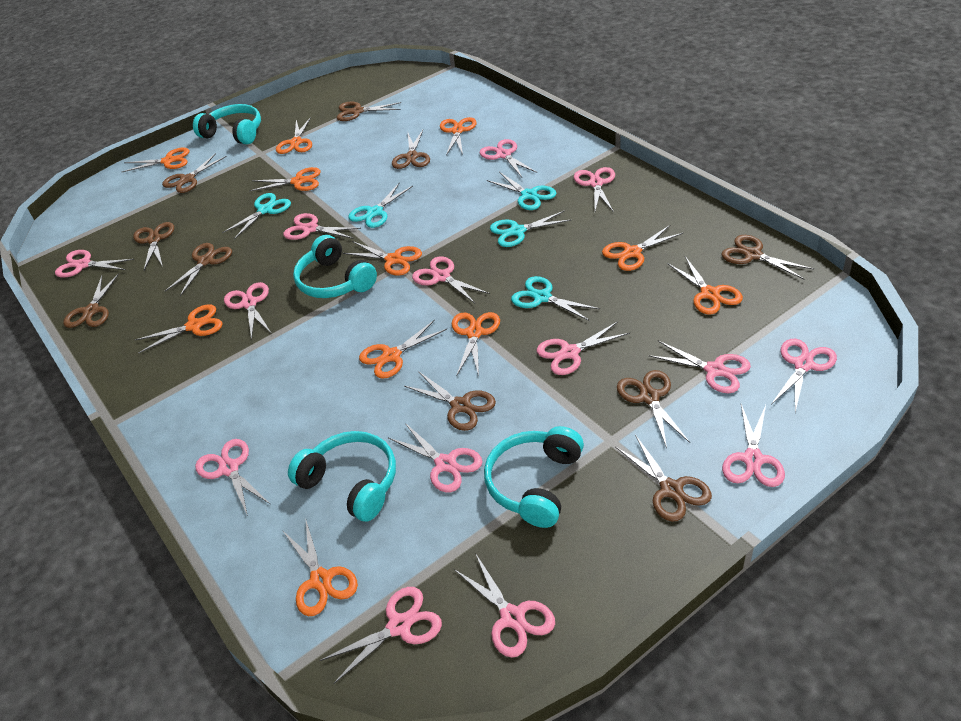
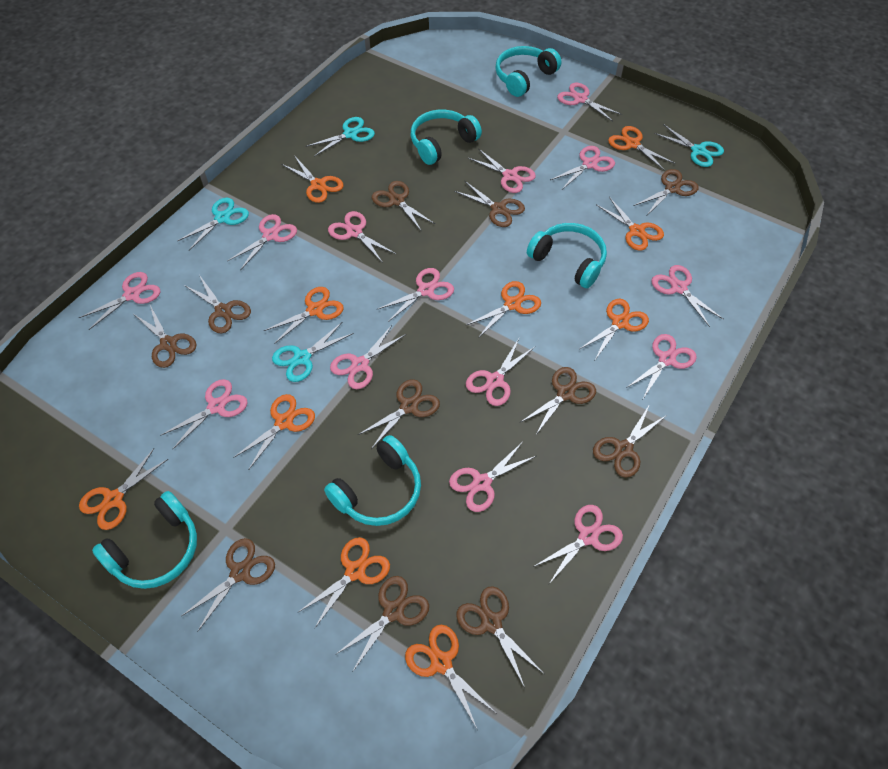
brown scissors: [63,273,119,328] [133,222,174,270] [162,153,227,193] [165,243,232,296] [337,102,401,121] [392,130,430,169] [404,371,496,431] [616,435,712,522] [617,370,690,448] [722,235,814,280] = 10 -> [134,305,197,368] [182,538,275,632] [184,275,251,333] [335,576,429,671] [358,379,440,449] [372,181,435,232] [454,181,525,227] [456,586,544,688] [521,367,596,436] [593,404,667,478] [634,169,699,215] = 11
orange scissors: [122,148,190,172] [135,304,223,353] [250,167,321,191] [276,117,312,154] [282,518,358,616] [343,241,422,276] [359,320,447,379] [440,117,477,155] [452,312,500,376] [602,224,683,271] [667,256,743,314] = 11 -> [79,449,168,530] [233,394,315,469] [264,287,344,344] [281,155,343,203] [299,537,390,629] [405,625,496,729] [467,281,541,338] [580,299,649,360] [597,197,664,251] [608,126,675,171] = 10
turquoise headphones: [193,104,261,145] [288,431,396,522] [293,235,377,298] [484,426,584,528] = 4 -> [92,491,197,589] [324,435,421,526] [411,110,482,165] [495,46,561,97] [527,223,607,288] = 5
turquoise scissors: [222,193,291,239] [348,182,413,228] [487,172,557,210] [490,210,571,247] [511,276,600,321] = 5 -> [177,197,249,250] [272,322,354,382] [306,117,375,156] [654,124,724,167] = 4

